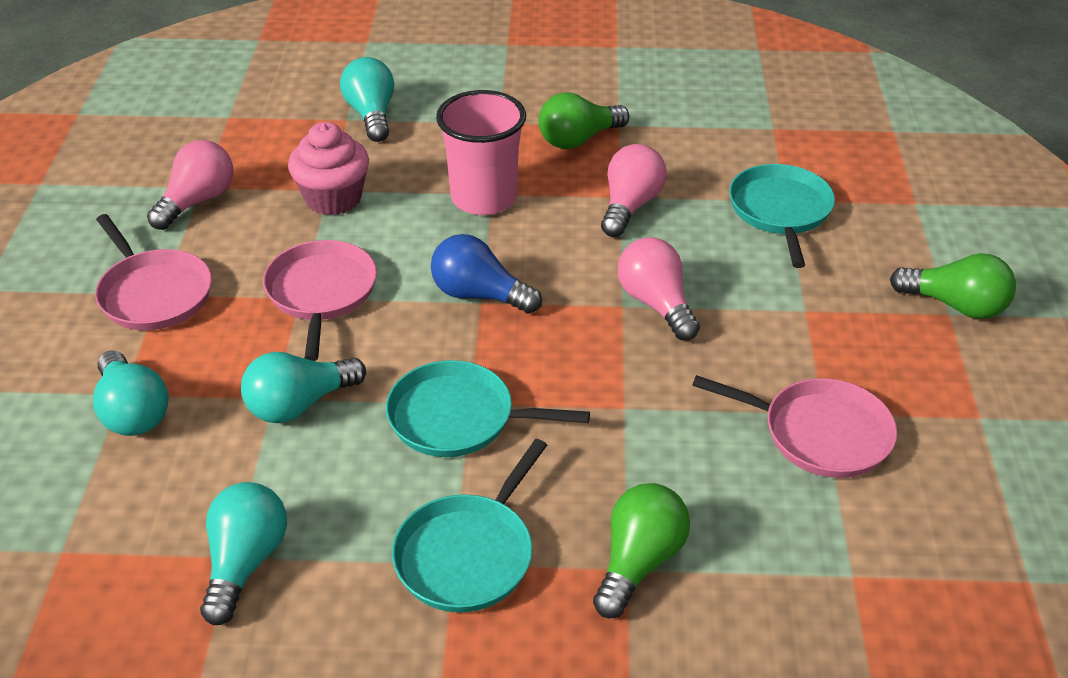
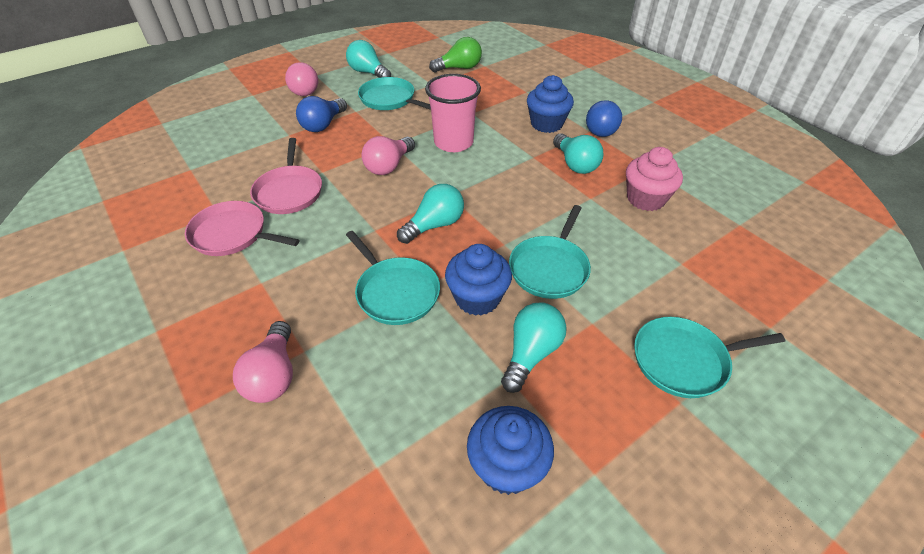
blue cupcake: none = 0 -> [445,244,512,316] [467,406,554,495] [527,75,574,133] = 3
blue light bulb: [431,234,542,314] = 1 -> [296,96,347,132] [586,100,622,137] = 2
green light bulb: [538,92,629,149] [593,483,690,619] [890,253,1016,319] = 3 -> [429,37,482,72] = 1
pink pan: [95,214,212,330] [263,240,377,361] [692,375,897,478] = 3 -> [185,201,299,256] [250,138,322,214] = 2
turquoise pan: [386,360,590,457] [392,439,547,612] [729,164,835,268] = 3 -> [346,231,440,325] [358,77,431,110] [509,205,591,299] [634,317,785,398] = 4

